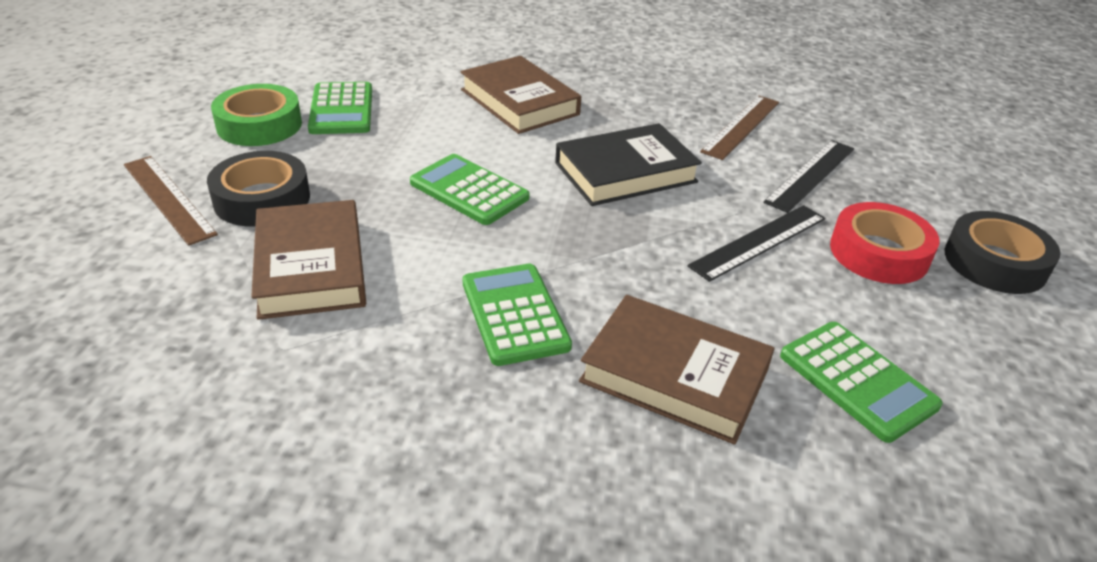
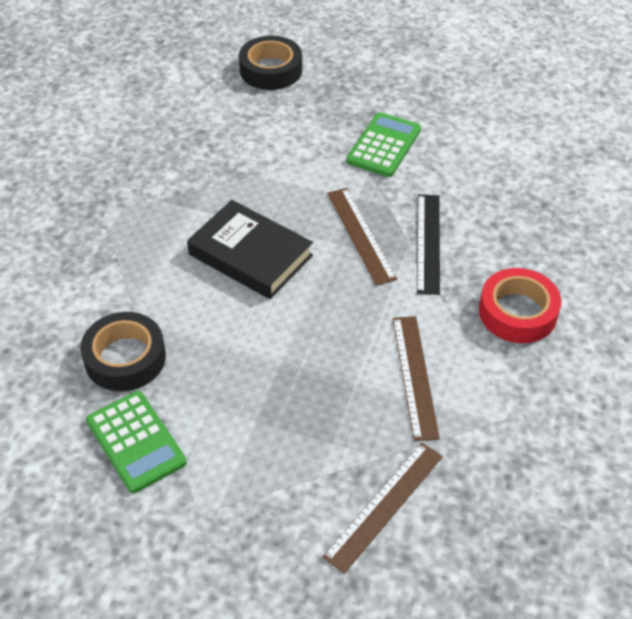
black ruler: [688,205,825,282] [763,140,854,213] = 2 -> [417,194,440,295] = 1
brown book: [251,200,366,320] [461,56,581,134] [579,295,774,445] = 3 -> none = 0
brown ruler: [124,156,218,246] [700,96,779,160] = 2 -> [322,442,443,574] [327,188,397,286] [393,316,440,441] = 3
green calculator: [308,82,372,134] [410,154,530,225] [462,264,572,366] [780,322,943,443] = 4 -> [86,391,187,493] [346,112,421,177] = 2
green tape: [211,84,302,146] = 1 -> none = 0

